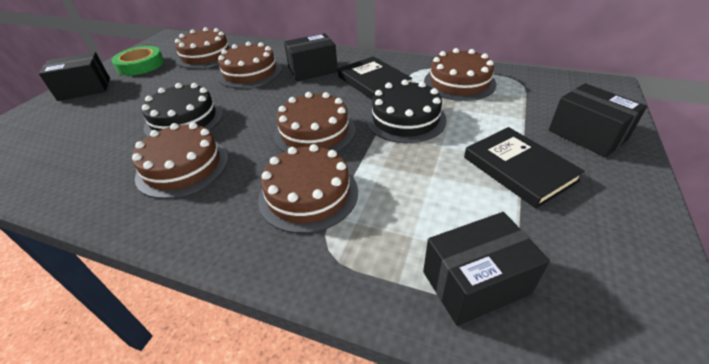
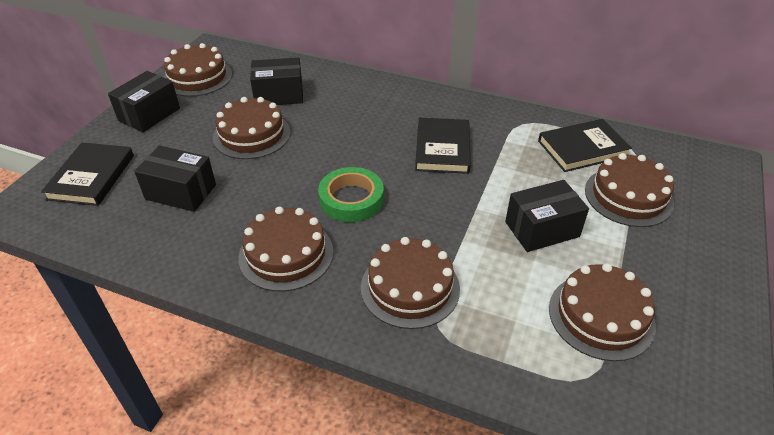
black book: [338,56,412,100] [464,127,585,209] = 2 -> [41,142,134,206] [415,118,471,174] [538,119,632,172] = 3
black cake: [142,83,223,137] [366,80,447,143] = 2 -> none = 0

